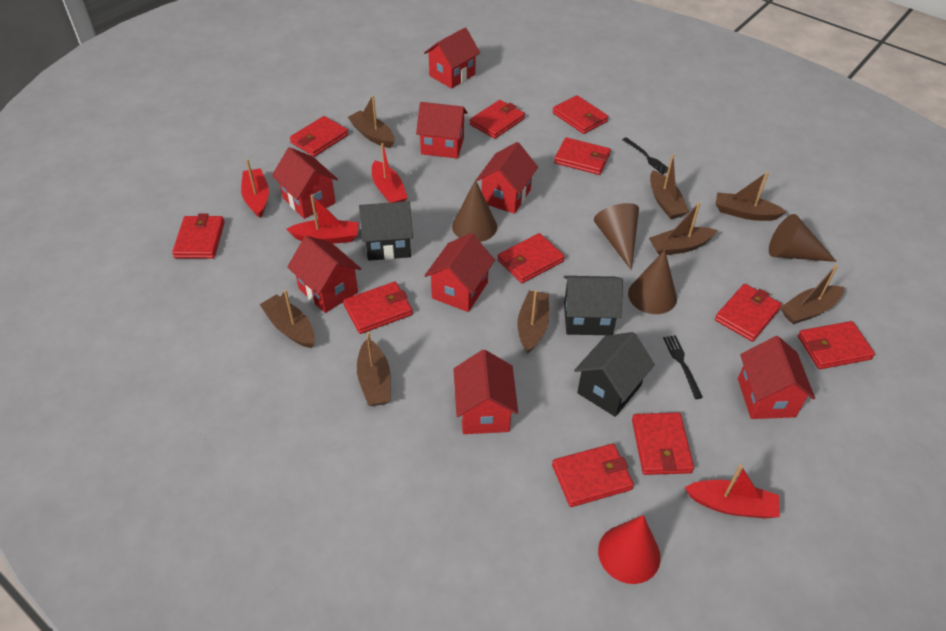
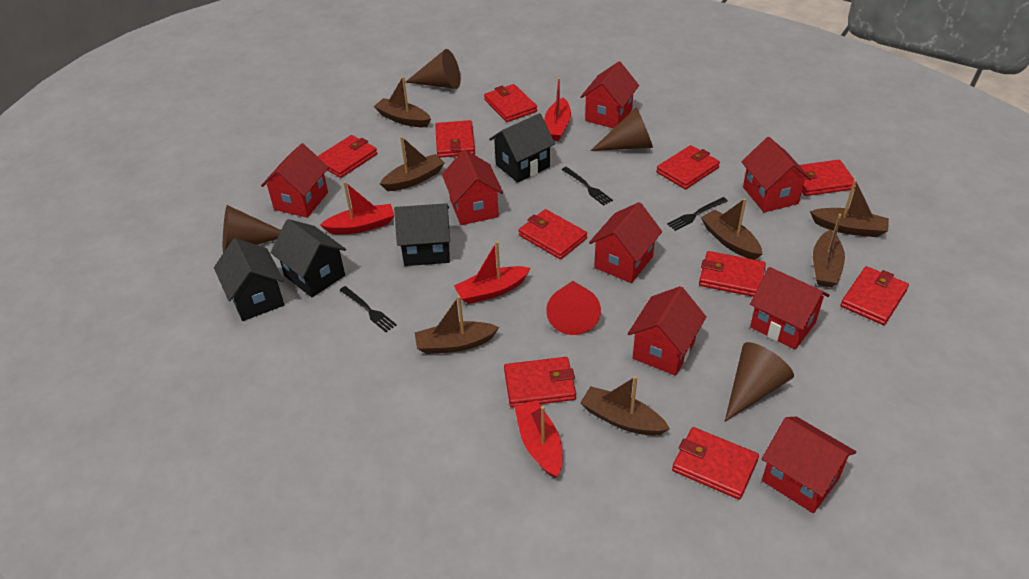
black fork: [622,137,668,174] [663,335,703,399] = 2 -> [339,286,397,332] [562,167,613,206] [667,197,728,231] = 3
black house: [359,201,413,261] [564,276,623,335] [574,332,655,417] = 3 -> [214,238,284,321] [270,219,346,297] [394,203,450,266] [489,113,555,183] = 4
brown boat: [259,290,315,348] [348,95,394,148] [357,332,391,406] [517,290,549,354] [649,202,718,255] [650,154,689,219] [716,172,786,221] [780,265,844,324] = 8 -> [374,76,431,127] [380,136,445,191] [415,296,499,354] [580,376,670,436] [701,198,762,260] [810,180,889,237] [813,214,845,287] = 7
red wallet: [172,214,225,259] [290,116,348,157] [343,282,413,334] [470,100,525,139] [497,233,565,283] [552,444,634,507] [553,95,608,134] [554,137,611,175] [632,413,694,475] [715,284,782,342] [798,321,875,369] = 11 -> [317,135,377,178] [435,120,475,158] [484,84,537,122] [504,357,576,408] [518,209,587,259] [656,145,720,189] [672,427,759,499] [699,251,766,297] [799,160,857,196] [841,266,909,325] = 10

